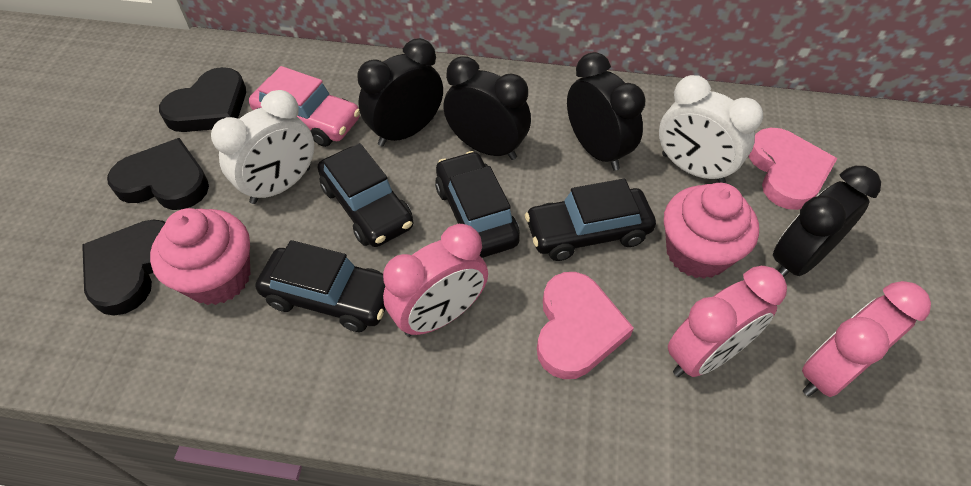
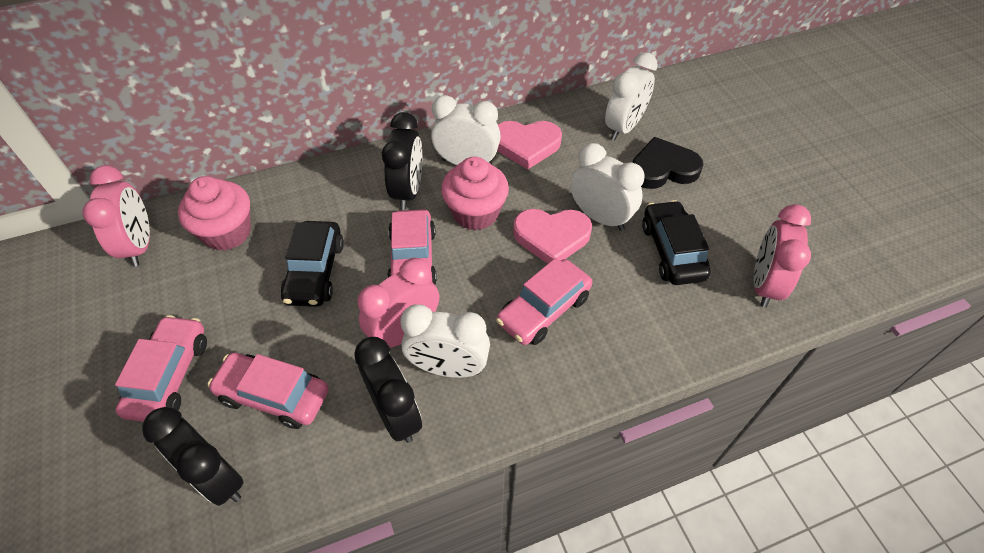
black car: [255,240,385,332] [318,143,413,247] [435,151,520,258] [525,179,656,261] = 4 -> [281,221,344,307] [642,200,711,285] = 2
black clock: [357,38,443,147] [443,56,531,160] [567,52,646,171] [773,166,881,277] = 4 -> [142,407,244,506] [354,337,422,443] [382,112,422,210] = 3
black heart: [82,219,165,316] [107,138,209,210] [159,67,246,132] = 3 -> [632,137,704,189] = 1
pink car: [249,66,360,147] = 1 -> [115,315,207,422] [208,353,329,429] [387,209,437,285] [496,258,592,345] = 4
white clock: [211,90,314,204] [659,75,763,183] = 2 -> [400,304,490,378] [431,95,501,165] [570,143,645,231] [605,52,658,141] = 4

